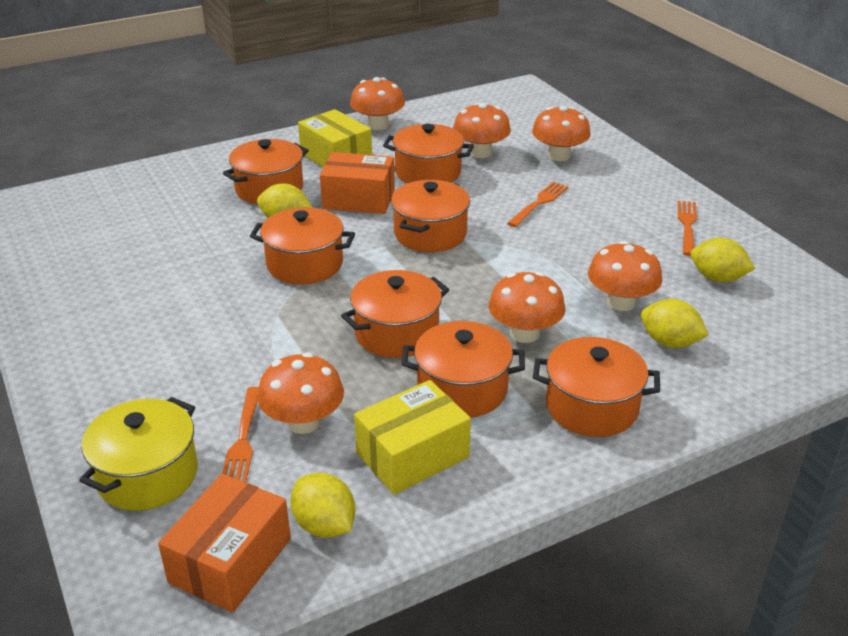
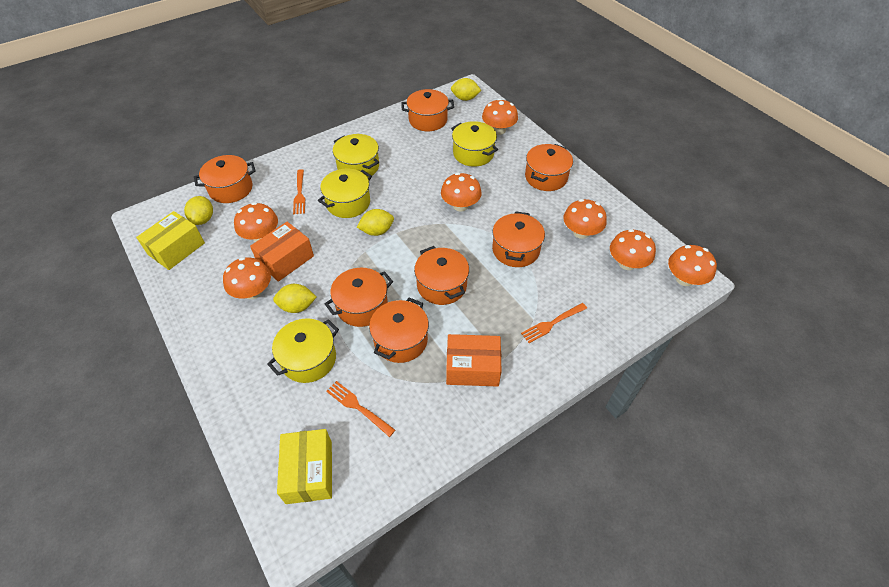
orange mushroom: [257,353,344,434] [350,77,405,130] [453,103,511,158] [488,272,566,343] [532,106,591,161] [588,241,662,311] = 6 -> [223,257,271,299] [234,202,278,242] [441,173,482,211] [482,99,518,135] [563,199,607,239] [610,229,656,270] [668,245,717,286] = 7
yellow pot: [79,397,198,510] = 1 -> [267,318,339,383] [318,169,372,218] [333,134,379,178] [451,121,498,167] = 4

